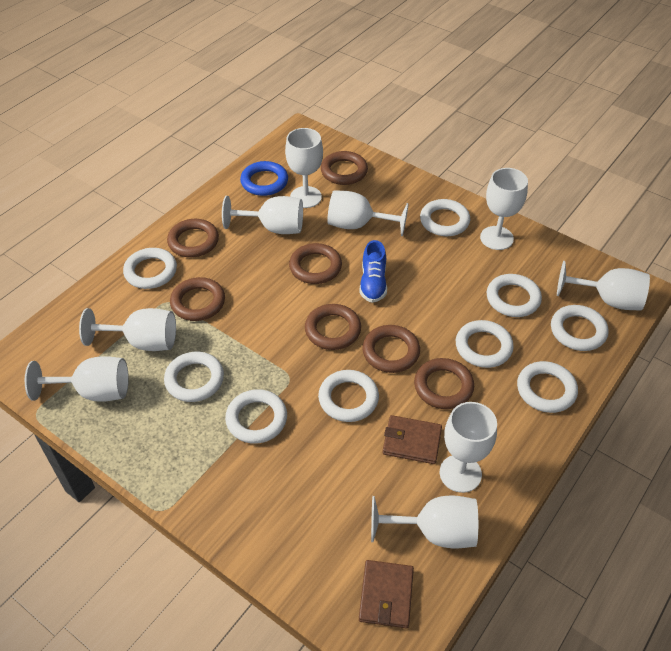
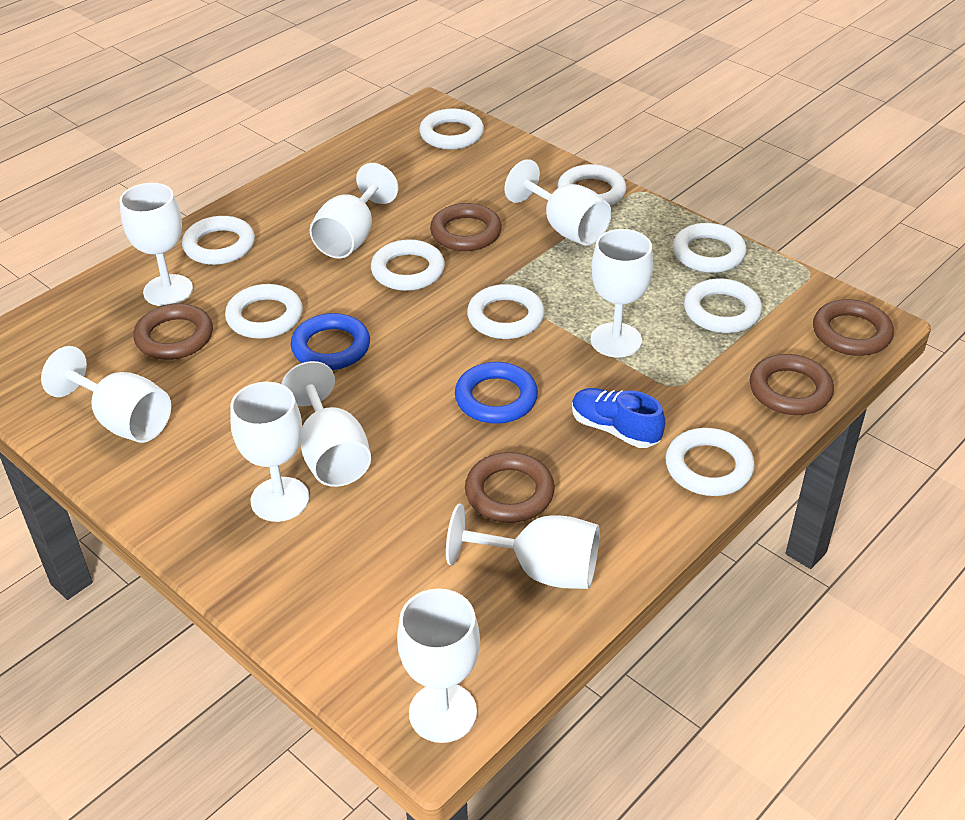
blue ring: [240,161,288,196] = 1 -> [291,313,370,370] [455,362,538,424] = 2
brown ring: [167,219,219,257] [170,277,225,321] [289,243,342,284] [305,304,361,350] [321,151,368,185] [362,325,420,373] [414,358,474,409] = 7 -> [133,303,213,360] [430,203,502,251] [465,452,555,523] [750,354,834,415] [813,299,894,356] = 5
brown wallet: [359,560,414,628] [382,415,442,464] = 2 -> none = 0

